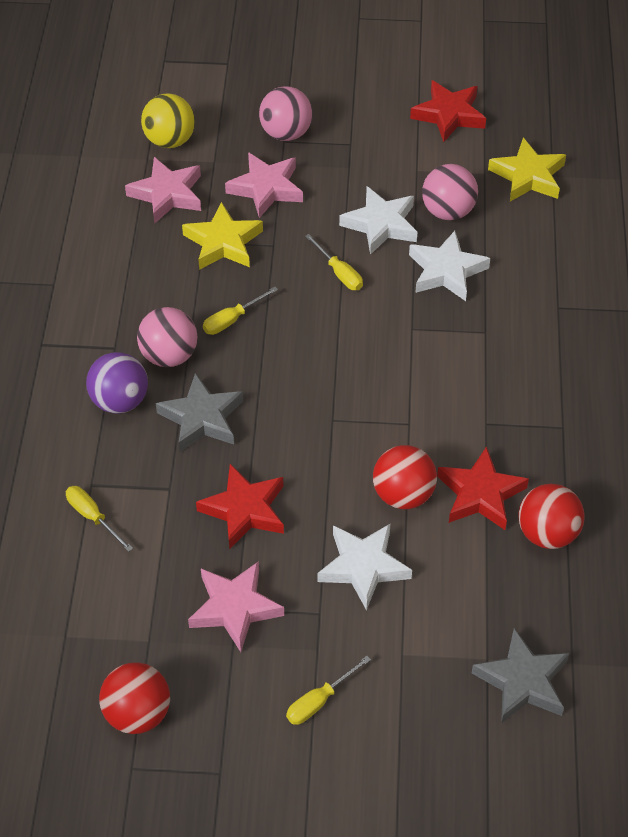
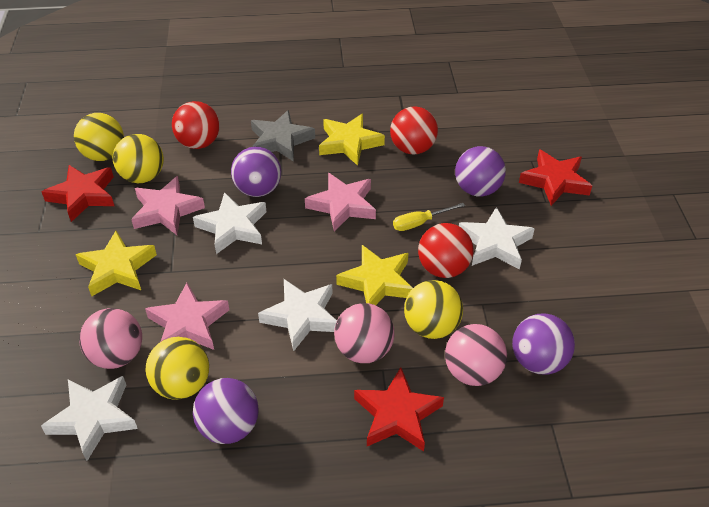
grey star: [156,373,243,452] [472,628,569,723] = 2 -> [251,110,315,162] = 1
purple ball: [86,352,148,414] = 1 -> [193,378,259,444] [231,147,281,197] [455,146,506,196] [512,313,575,374] = 4
white star: [317,523,412,610] [339,186,417,255] [409,231,490,301] = 3 -> [41,376,138,461] [193,192,267,254] [258,279,337,351] [459,207,535,270] = 4
yellow ball: [141,94,195,148] = 1 -> [74,113,124,161] [113,134,164,183] [146,337,209,400] [404,280,463,339] = 4
yellow screwdriver: [66,486,133,552] [203,287,278,335] [286,656,371,725] [305,234,363,290] = 4 -> [393,203,465,231] = 1
yellow star: [182,202,263,270] [488,138,566,202] = 2 -> [76,231,157,296] [319,114,385,166] [336,245,413,305] = 3

